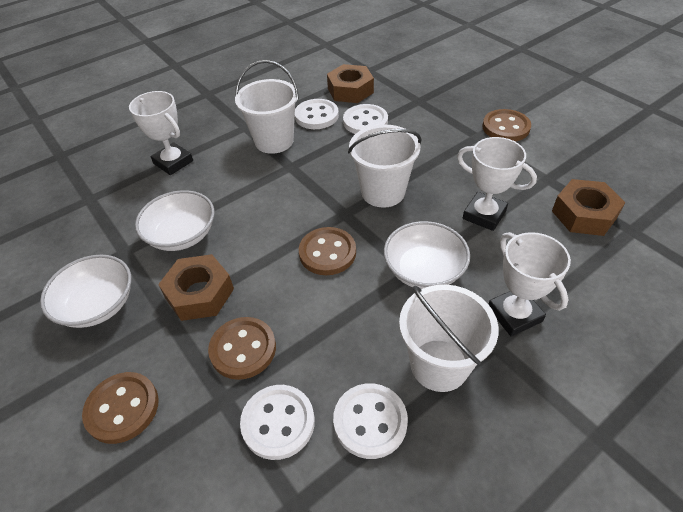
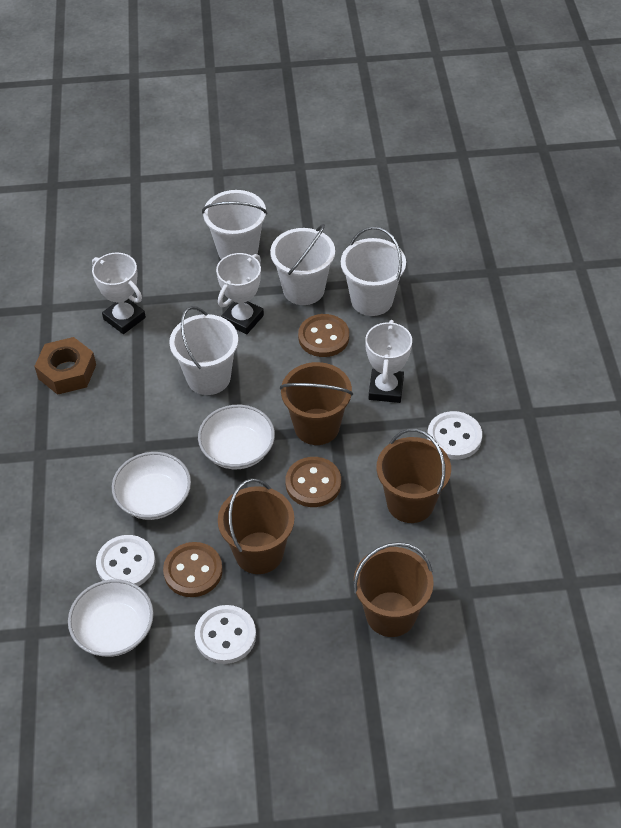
brown bucket: none = 0 -> [218,479,295,574] [280,362,353,445] [354,542,434,637] [377,428,451,523] = 4
brown button: [82,372,159,444] [208,317,276,380] [299,227,356,275] [482,109,531,141] = 4 -> [163,542,223,597] [285,457,341,507] [298,314,349,357] = 3
brown nut: [158,254,234,321] [327,64,374,103] [552,179,625,236] = 3 -> [34,337,96,395] = 1
white bucket: [235,60,299,154] [348,125,422,208] [399,285,499,392] = 3 -> [170,306,238,395] [202,190,267,259] [270,224,335,305] [341,226,406,316] = 4
white button: [240,385,315,460] [295,99,339,129] [333,383,408,459] [343,104,388,134] = 4 -> [96,535,155,586] [195,605,256,664] [427,411,482,460] = 3

